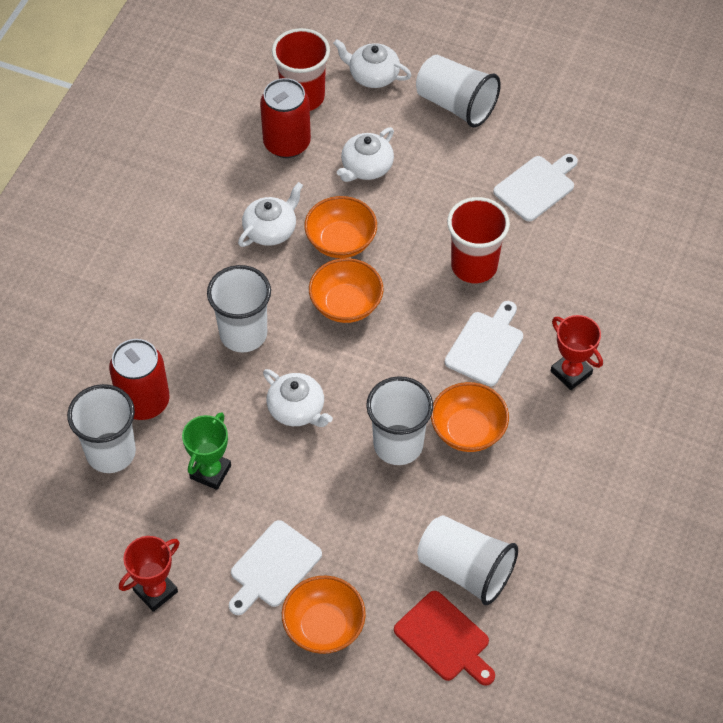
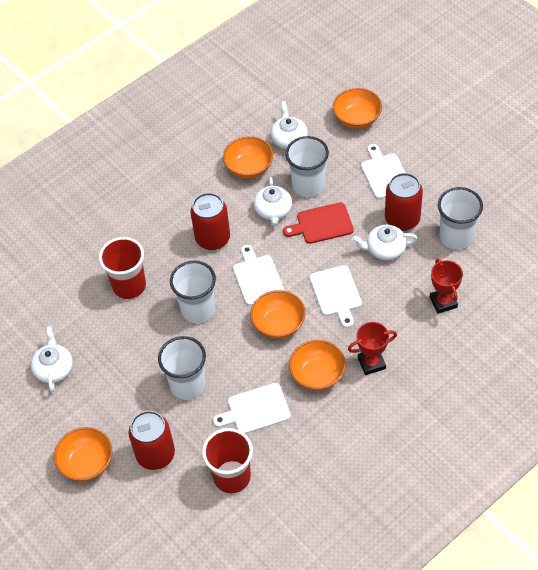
green trophy: [182,412,231,490] = 1 -> none = 0
orange bowl: [282,576,366,654] [304,196,377,258] [309,258,383,323] [431,382,509,452] = 4 -> [54,427,112,481] [223,136,273,179] [250,290,306,339] [289,340,346,391] [333,88,382,129] = 5
red can: [109,339,170,420] [260,78,311,158] = 2 -> [128,411,175,470] [190,193,230,250] [385,173,423,231] = 3
white cup: [67,384,136,473] [207,265,271,352] [366,376,433,465] [416,55,501,128] [417,515,518,605] = 5 -> [158,336,206,400] [170,261,216,323] [285,136,329,197] [438,187,483,250] = 4
white cutting board: [229,520,322,615] [445,301,523,386] [493,154,578,222] = 3 -> [213,383,291,434] [233,245,285,306] [310,265,362,328] [361,144,406,199] = 4

